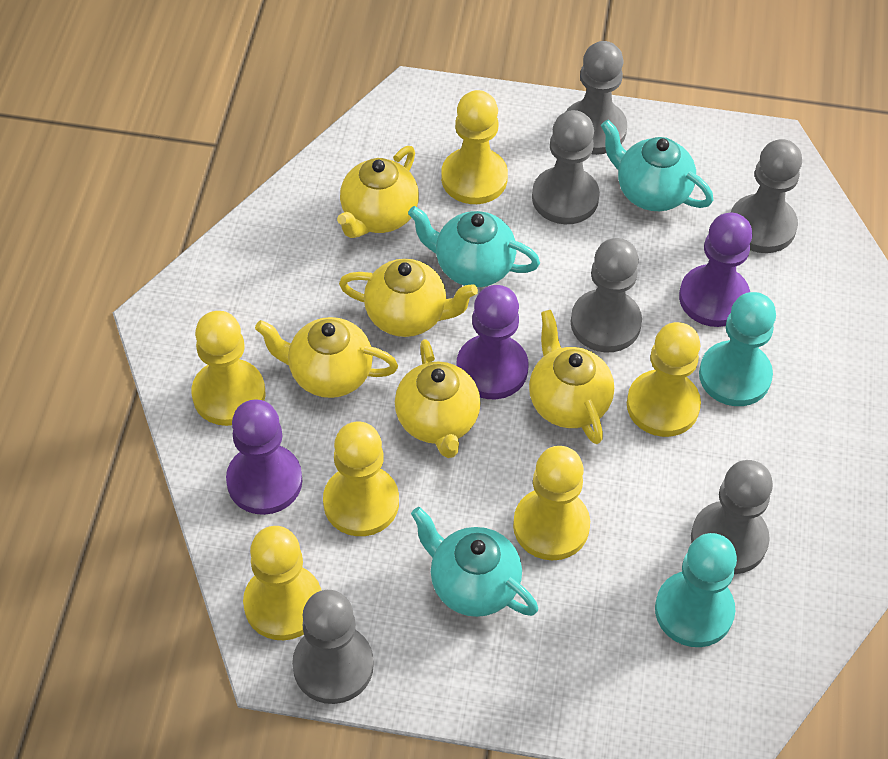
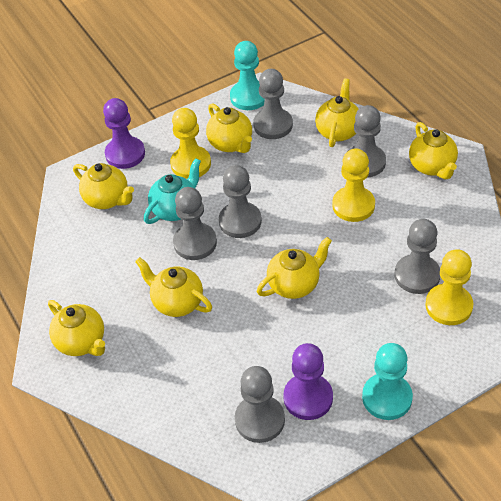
purple pawn: [226,399,302,515] [456,285,528,399] [679,213,752,327] = 3 -> [103,98,145,169] [283,343,333,420] = 2
turquoise teapot: [408,206,540,287] [411,507,538,617] [601,120,714,211] = 3 -> [144,158,201,224] = 1
yellow pawn: [192,311,265,426] [243,526,321,640] [323,422,399,536] [441,90,508,204] [513,446,590,560] [627,322,701,437] = 6 -> [170,108,211,179] [332,148,375,222] [425,249,473,325] = 3
yellow teapot: [255,317,398,398] [337,146,419,238] [339,259,478,337] [395,339,481,458] [529,310,614,444] = 5 -> [48,300,105,356] [73,163,134,209] [135,257,212,317] [206,103,252,153] [257,237,332,299] [315,78,359,147] [409,122,458,180] = 7

